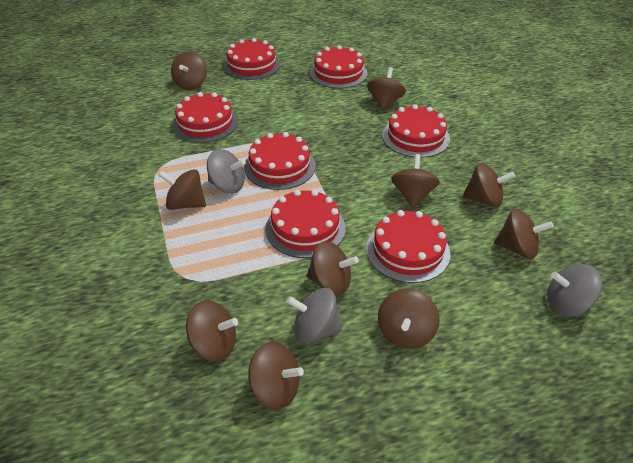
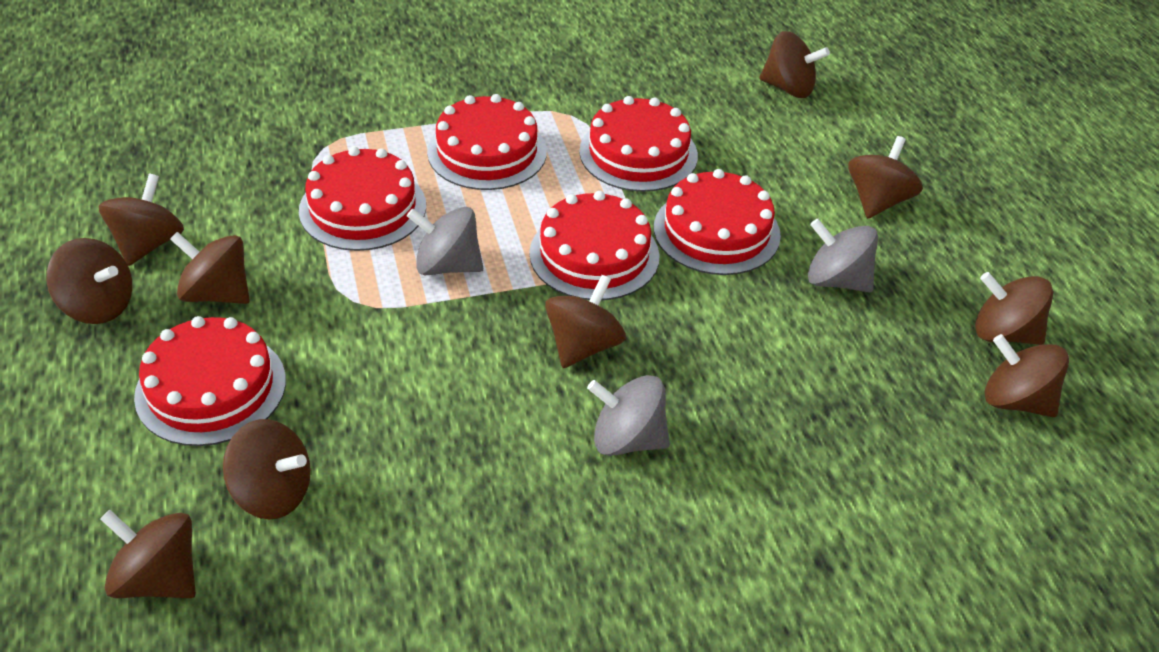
red cake: [172,92,238,143] [223,38,280,80] [244,132,316,190] [265,190,346,258] [310,45,368,88] [366,210,450,283] [382,104,450,158] = 7 -> [134,316,286,446] [299,146,426,251] [427,94,547,190] [529,191,660,300] [579,96,698,192] [654,169,781,275] = 6

